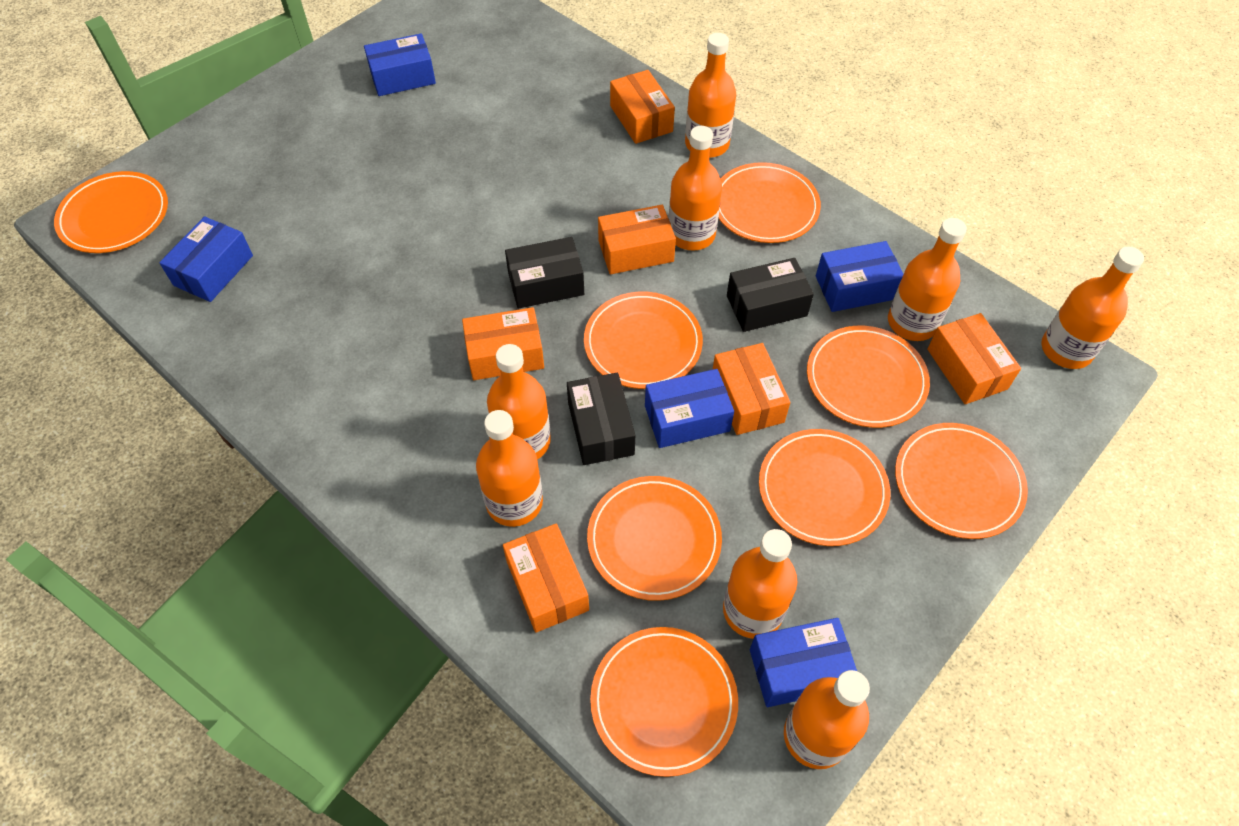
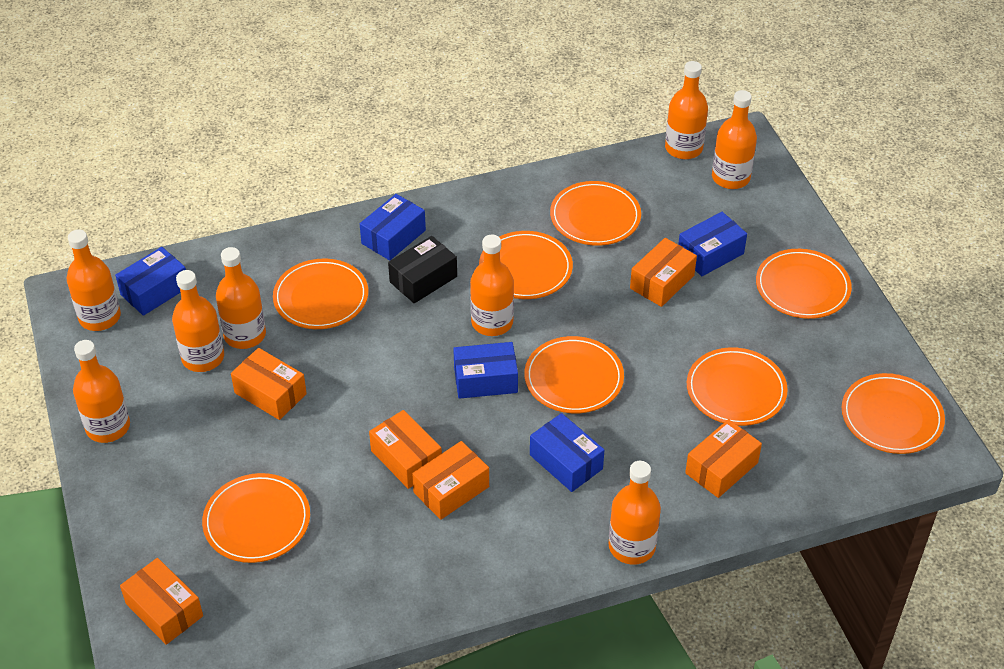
black box: [505,237,584,309] [567,373,635,465] [727,258,814,332] = 3 -> [388,236,457,303] = 1

